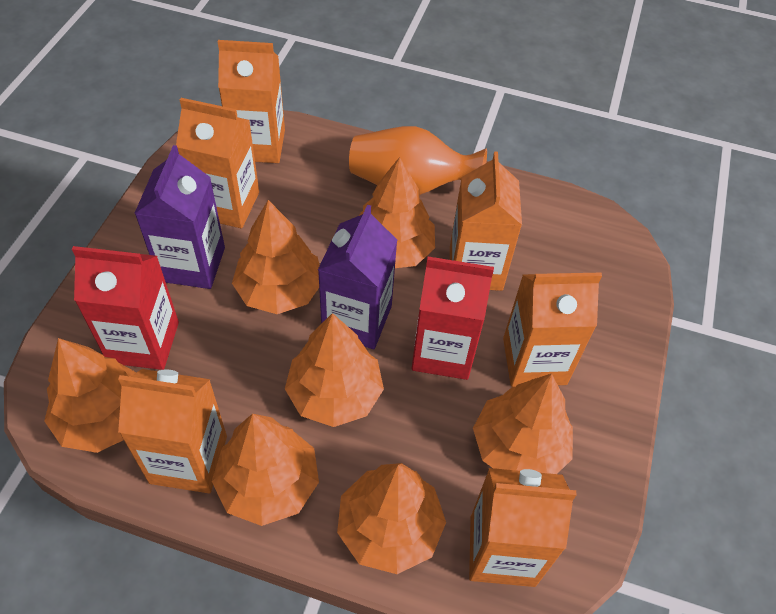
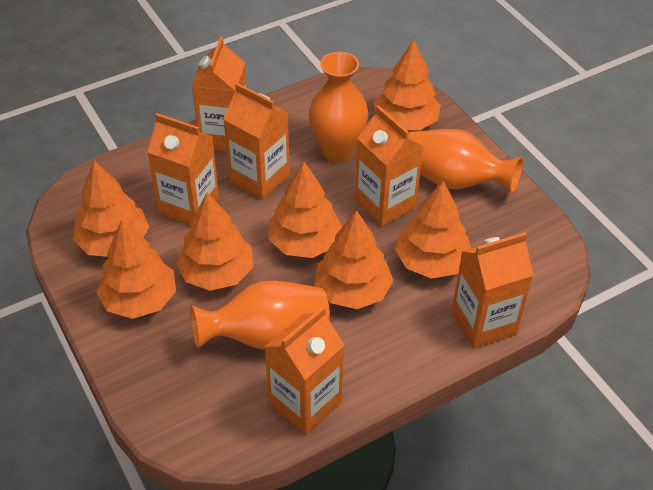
orange vase: [349,126,487,195] = 1 -> [190,281,330,349] [309,51,368,162] [409,129,523,194] = 3
purple carton: [134,145,225,289] [318,205,397,349] = 2 -> none = 0
red carton: [72,246,179,370] [411,257,494,380] = 2 -> none = 0

